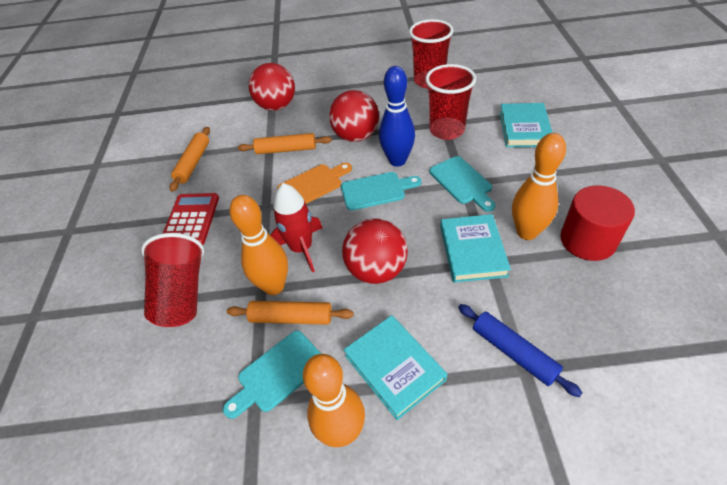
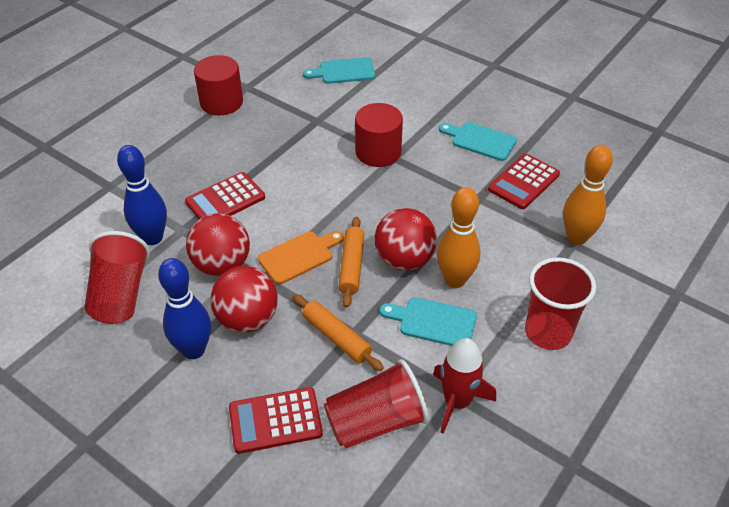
blue bowling pin: [379,66,415,167] = 1 -> [117,145,167,245] [158,258,211,359] = 2
blue rolling pin: [458,304,582,397] = 1 -> none = 0
orange bowling pin: [229,195,288,295] [303,354,365,447] [512,133,566,240] = 3 -> [437,187,480,288] [563,145,613,245] = 2
orange rolling pin: [170,127,210,192] [227,301,354,325] [238,133,332,154] = 3 -> [293,294,384,371] [338,217,365,308] = 2
red calculator: [163,193,219,245] = 1 -> [185,172,265,219] [229,387,323,454] [488,154,560,209] = 3
red cylinder: [560,185,635,261] = 1 -> [194,55,243,115] [355,103,403,167] = 2
turquoise book: [344,315,447,420] [440,214,511,283] [500,103,552,147] = 3 -> none = 0

